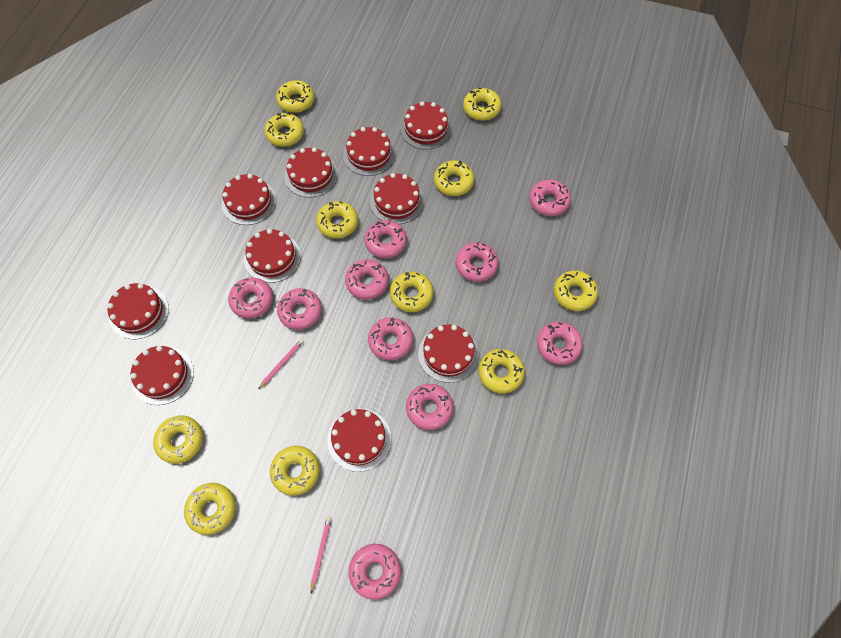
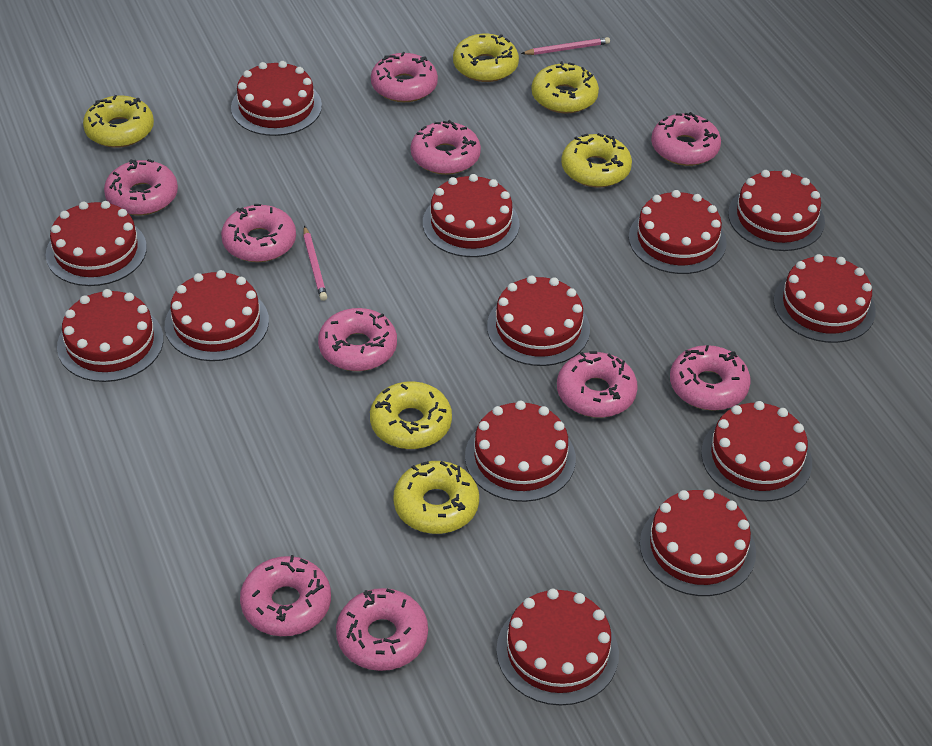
red cake: [107,283,169,339] [131,346,194,405] [222,174,276,225] [244,229,301,283] [284,147,338,198] [327,409,391,472] [343,127,395,176] [370,173,424,224] [400,101,452,150] [418,325,479,383] = 10 -> [46,201,147,286] [57,289,164,382] [165,270,269,361] [231,61,322,136] [423,174,520,257] [465,401,576,502] [487,275,590,366] [496,589,619,705] [629,190,727,274] [640,489,756,596] [701,401,812,502] [728,170,825,251] [773,254,876,343] = 13
yellow donut: [153,415,203,464] [184,483,236,535] [265,113,304,147] [270,446,320,496] [276,81,315,113] [316,201,358,239] [390,271,434,312] [434,160,474,196] [463,88,501,121] [478,349,525,394] [554,271,598,311] = 11 -> [83,95,154,148] [370,381,452,449] [394,461,479,534] [453,34,519,82] [531,61,599,113] [561,133,632,188] = 6

